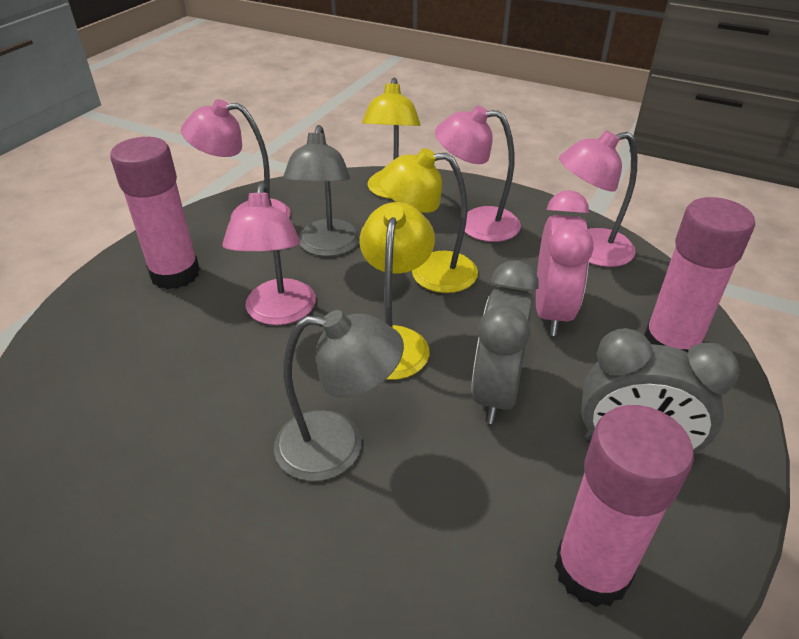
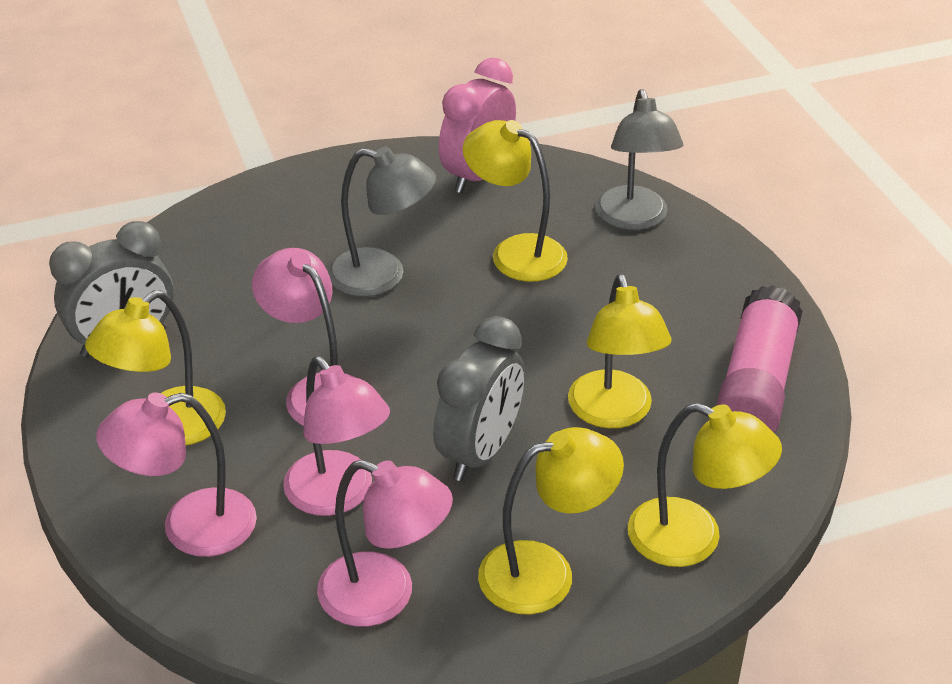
pink glue stick: [110,137,200,290] [554,405,694,607] [644,197,755,352] = 3 -> [716,285,802,433] = 1
yellow lamp: [359,202,435,380] [362,78,420,199] [378,148,478,293] = 3 -> [85,290,226,445] [463,120,568,282] [478,427,624,615] [568,274,672,428] [628,403,782,567] = 5

